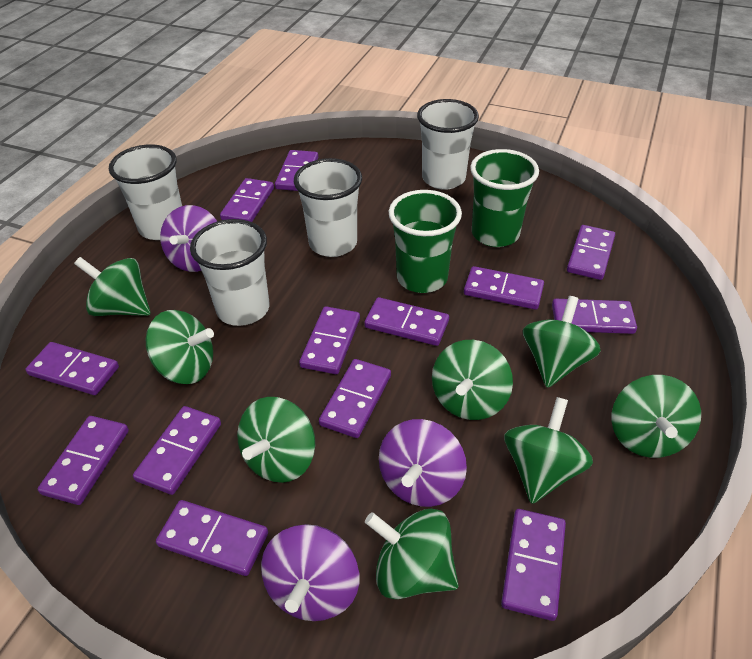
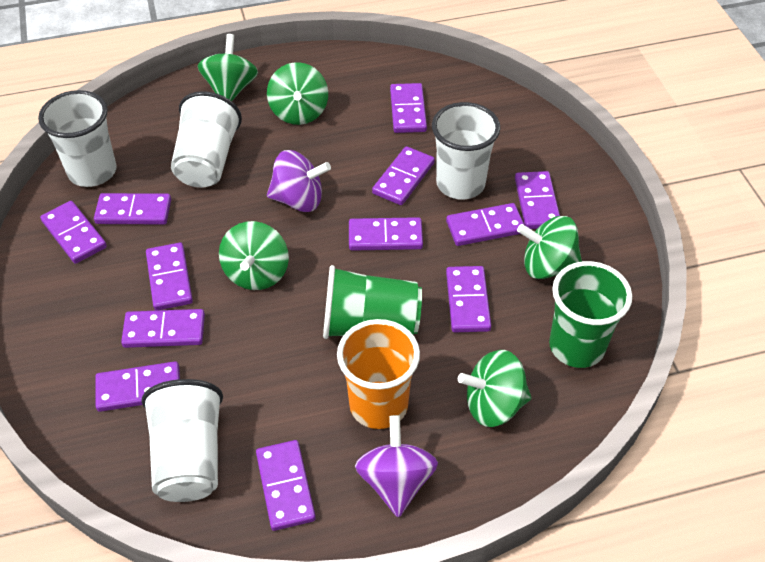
green spinning top: [74,257,150,316] [146,310,214,384] [237,397,315,483] [365,508,459,599] [432,340,513,420] [504,397,593,504] [523,296,601,388] [612,375,701,458] = 8 -> [198,34,258,101] [219,221,289,290] [267,62,328,125] [458,350,531,427] [517,216,582,279] = 5
orange cup: none = 0 -> [337,319,420,429] = 1
purple domino: [26,342,119,395] [38,416,129,505] [133,406,221,495] [156,500,268,576] [220,178,274,222] [275,150,318,191] [299,306,360,374] [319,359,391,438] [364,297,449,346] [464,266,544,310] [501,509,566,621] [552,299,637,334] [567,225,615,280] = 13 -> [40,201,107,264] [94,193,171,224] [95,361,180,412] [121,309,205,348] [146,243,193,311] [256,440,316,531] [349,217,423,251] [372,146,435,205] [390,83,427,133] [446,203,524,246] [446,266,491,332] [515,171,560,229] = 12
purple spinning top: [160,205,217,272] [261,524,359,621] [379,419,467,507] = 3 -> [267,150,331,212] [355,415,438,518] = 2

